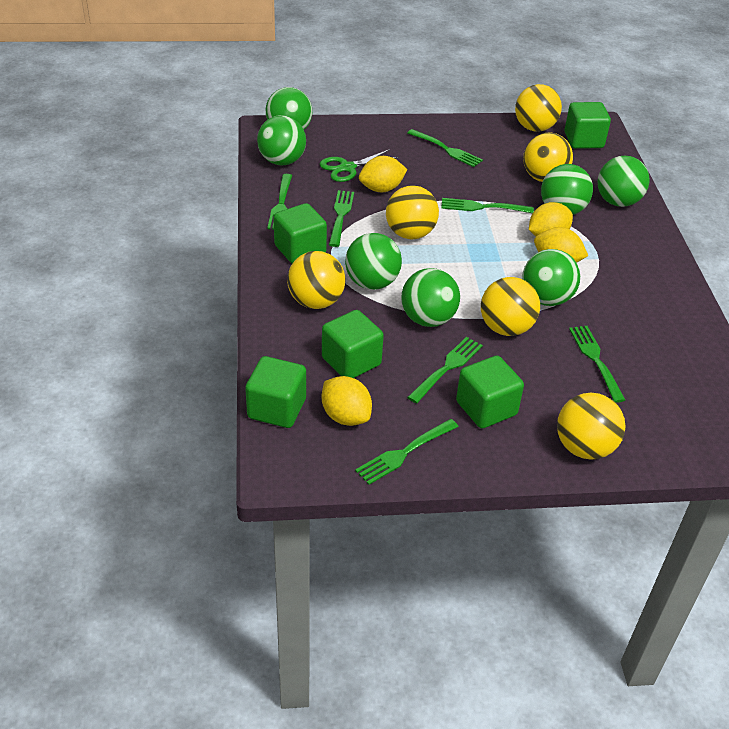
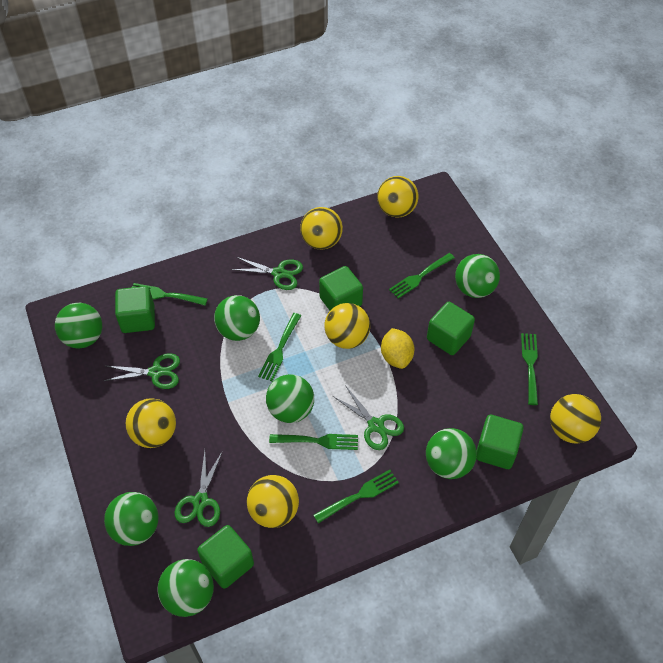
green fork: [267,174,292,230] [329,190,354,247] [355,419,459,485] [407,129,483,167] [407,337,483,404] [441,198,534,213] [569,326,625,403] = 7 -> [132,283,208,305] [258,313,301,381] [269,434,358,450] [313,470,399,523] [389,253,455,299] [521,333,538,405] = 6
green scissors: [320,149,399,182] = 1 -> [104,353,180,389] [174,451,223,527] [231,257,303,290] [333,385,404,450] = 4
yellow lemon: [322,376,372,426] [359,156,407,192] [529,202,573,236] [534,227,588,263] = 4 -> [381,328,414,369] = 1

